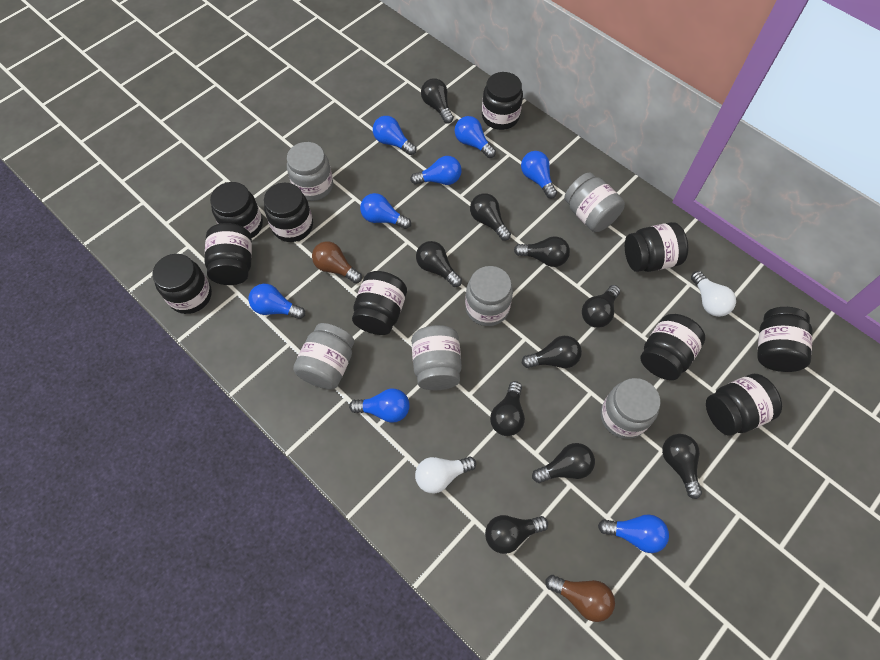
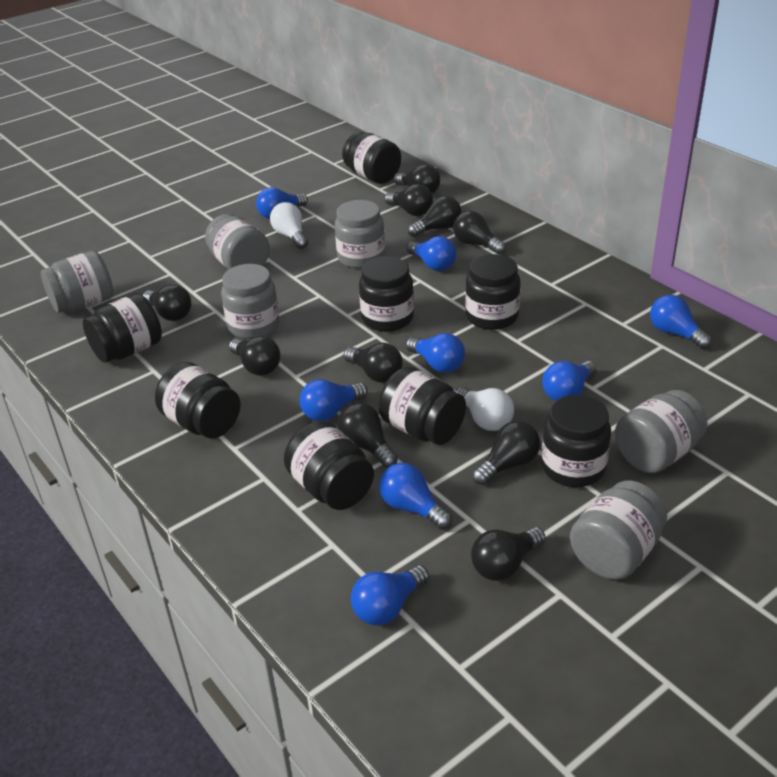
black jar: [153,254,212,314] [205,223,252,285] [210,182,263,238] [264,183,313,242] [352,271,407,335] [482,72,523,130] [625,222,688,272] [640,314,705,380] [706,374,782,436] [757,307,812,372] = 10 -> [83,294,162,363] [155,362,241,438] [284,421,374,510] [342,132,401,184] [359,256,414,332] [379,367,466,445] [465,254,520,330] [541,395,611,487] = 8
brown light bulb: [312,241,362,283] [545,575,615,622] = 2 -> none = 0

